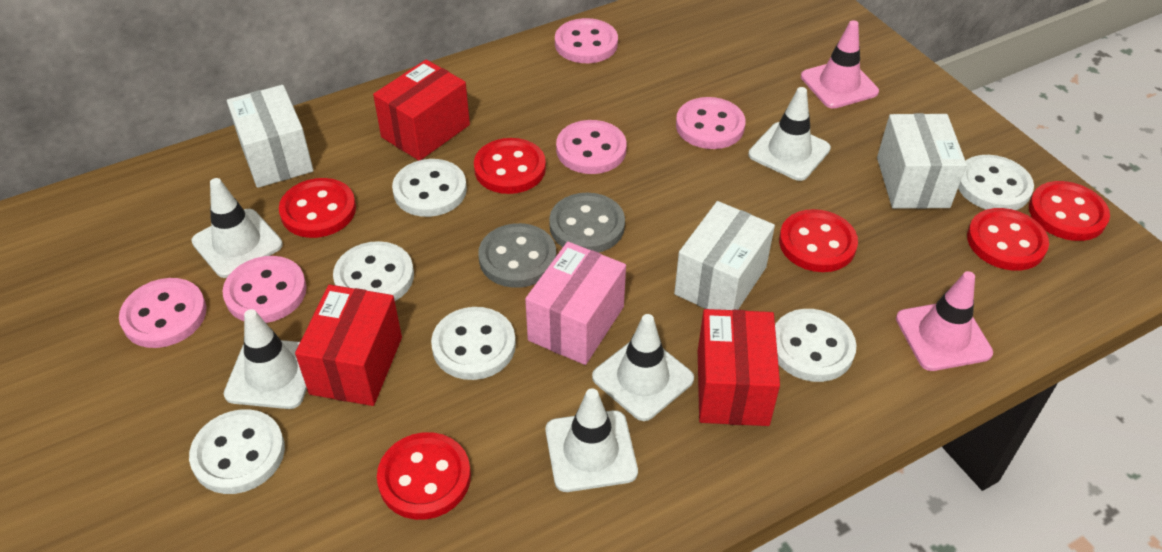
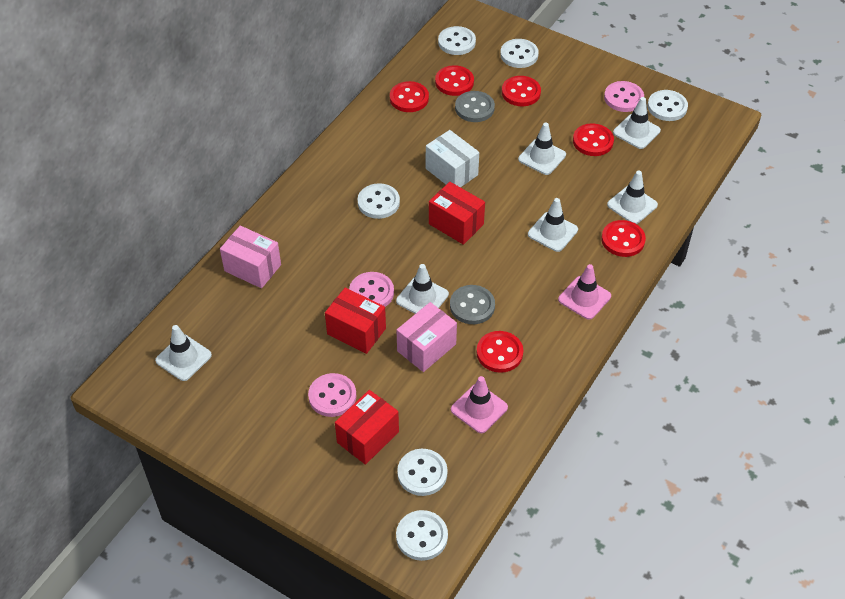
pink box: [525,242,626,365] = 1 -> [220,226,281,288] [397,302,457,372] = 2
pink button: [119,278,206,348] [222,256,307,323] [555,18,618,63] [556,120,627,174] [676,97,746,149] = 5 -> [308,373,356,417] [349,272,394,307] [604,81,644,112] = 3
white box: [227,85,313,188] [674,201,775,310] [877,113,967,209] = 3 -> [426,130,479,187] = 1
white traffic cone: [191,178,283,278] [224,309,307,409] [546,388,638,492] [592,314,694,421] [748,87,831,181] = 5 -> [155,325,212,381] [396,264,449,314] [518,122,566,175] [528,198,578,252] [607,171,658,224] [613,97,661,149] = 6

